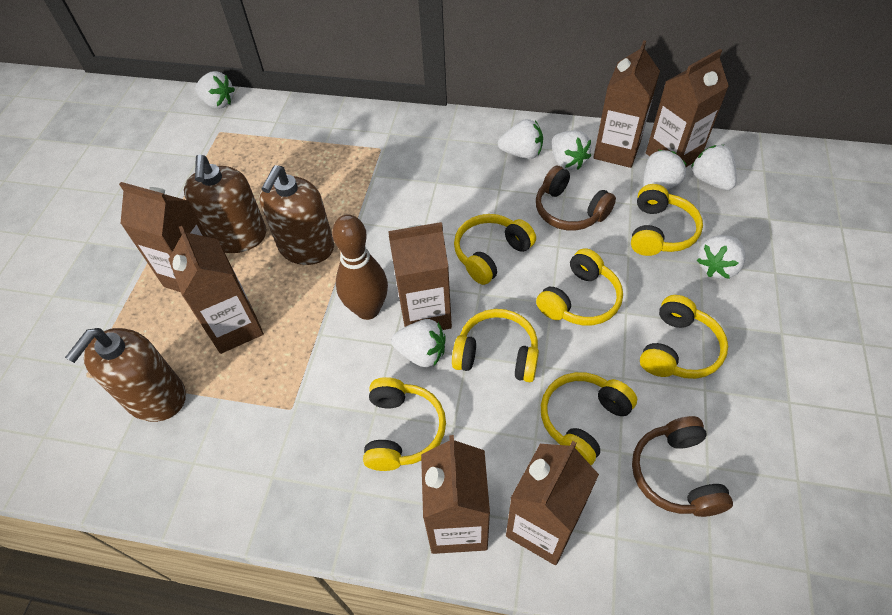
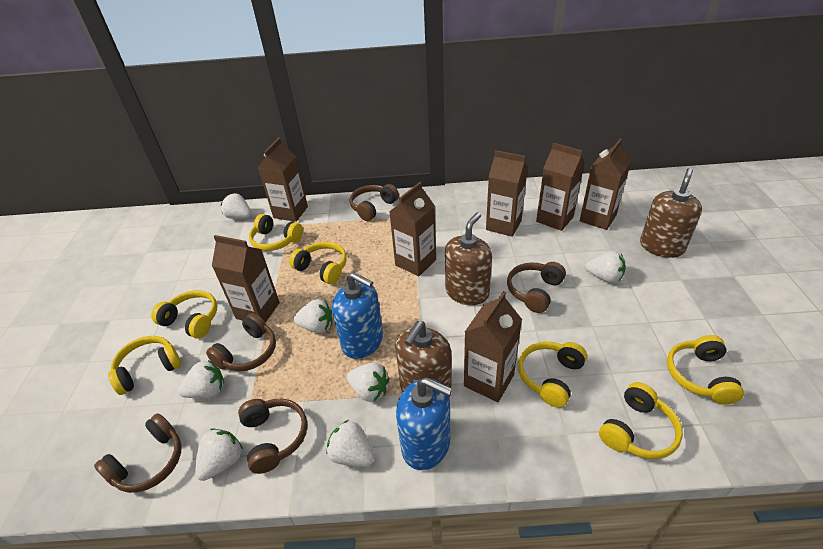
blue soap dispenser: none = 0 -> [332,272,383,359] [396,377,452,470] = 2
brown bowling pin: [332,214,388,320] = 1 -> none = 0
brown headphones: [536,166,616,231] [632,416,733,517] = 2 -> [94,413,182,493] [206,313,276,371] [238,399,308,474] [350,184,399,221] [507,262,566,313] = 5

